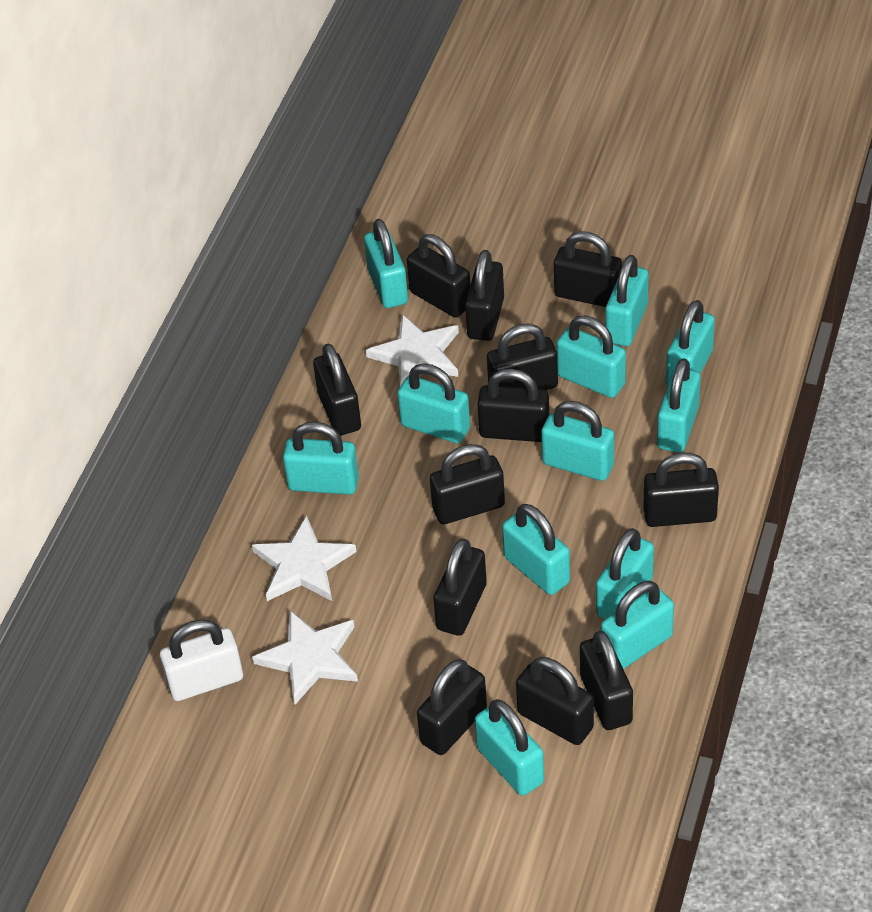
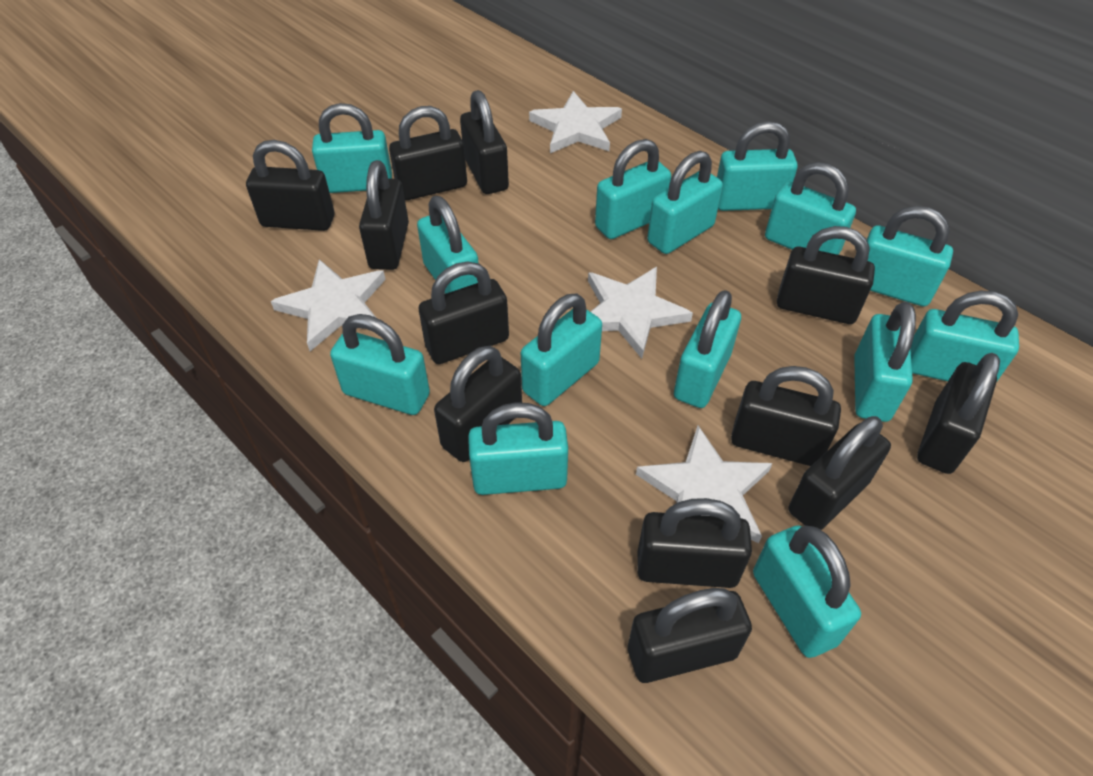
turquoise padlock: [283,422,359,495] [364,219,408,308] [397,363,470,443] [475,699,544,796] [502,504,570,595] [541,401,614,481] [556,315,626,398] [596,528,654,619] [601,581,674,669] [606,255,648,346] [657,358,701,453] [666,300,715,386] = 12 -> [312,103,392,193] [330,314,430,415] [417,196,478,294] [468,402,568,495] [521,293,602,406] [595,139,671,239] [647,151,723,254] [674,290,741,408] [717,121,797,211] [753,525,861,658] [765,162,856,255] [854,302,916,422] [867,206,953,306] [910,291,1019,381] = 14
white padlock: [160,620,243,701] = 1 -> none = 0
white star: [252,515,356,601] [252,610,358,704] [366,314,459,386] = 3 -> [271,259,386,351] [529,91,622,153] [588,267,693,359] [636,425,772,543] = 4

